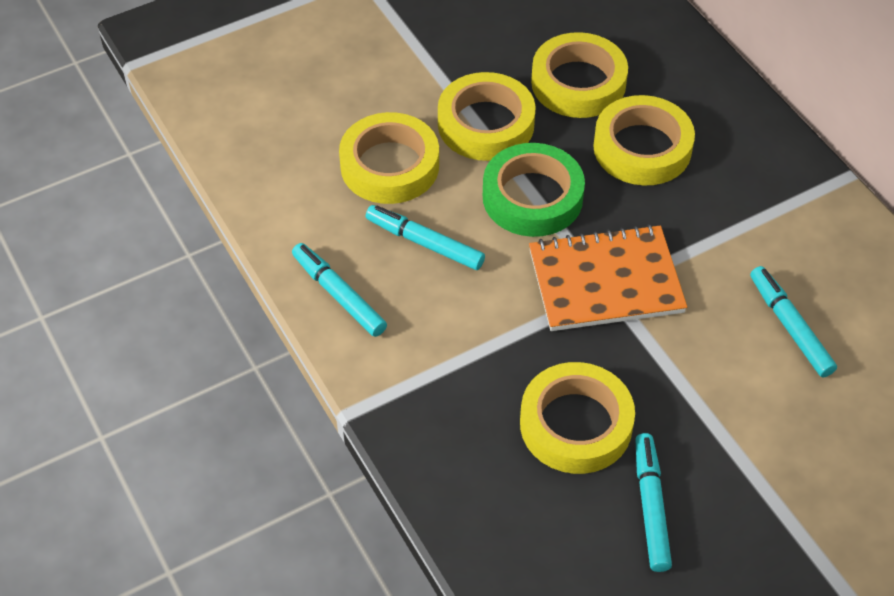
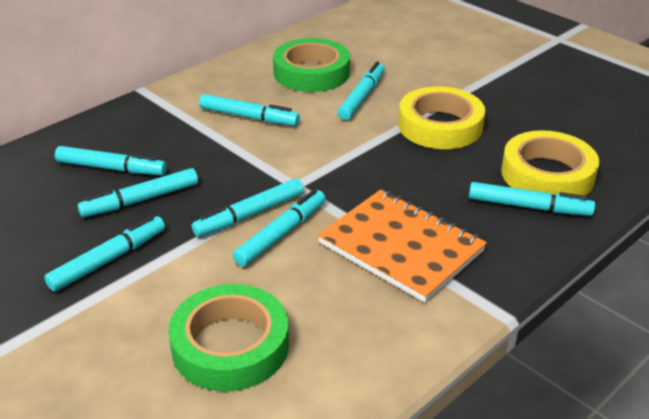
green tape: [483,143,585,237] = 1 -> [168,284,289,391] [273,38,350,92] = 2
turquoise marker: [292,243,387,337] [366,205,485,270] [635,433,672,572] [750,266,837,377] = 4 -> [44,215,165,292] [55,146,167,175] [78,168,198,217] [192,178,304,237] [199,94,300,126] [233,190,326,267] [337,62,385,120] [469,182,595,216] = 8
yellow tape: [339,112,439,204] [438,72,536,161] [520,362,635,474] [531,32,628,118] [593,95,695,185] = 5 -> [398,86,485,149] [501,130,599,196] = 2

